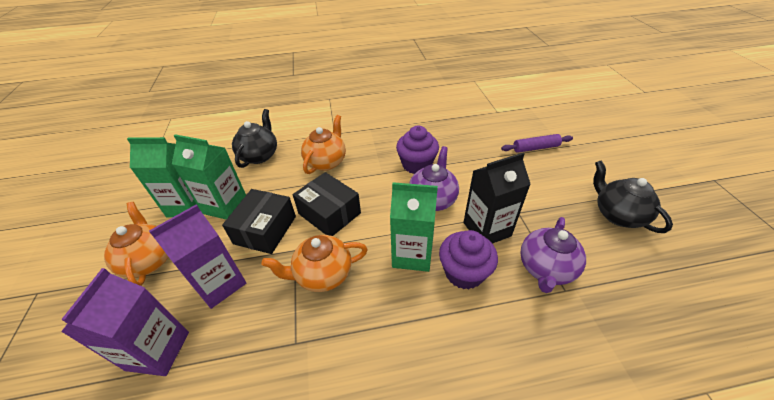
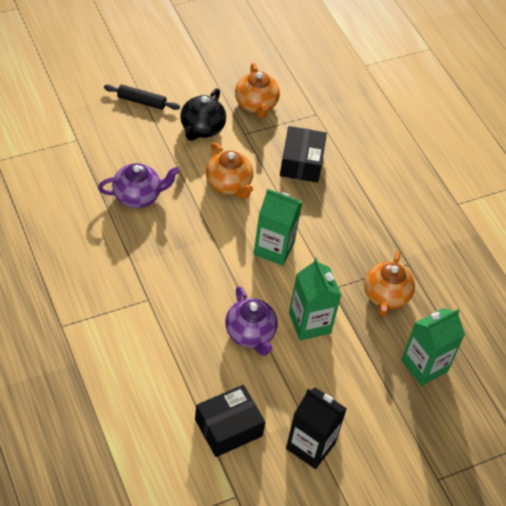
black rolling pin: none = 0 -> [104,84,180,110] = 1
black teapot: [232,109,277,168] [593,161,673,233] = 2 -> [180,88,226,141] = 1
purple carton: [61,268,189,376] [149,205,246,309] = 2 -> none = 0
purple cupcake: [396,125,439,174] [439,230,498,289] = 2 -> none = 0
purple rolling pin: [501,134,573,153] = 1 -> none = 0

